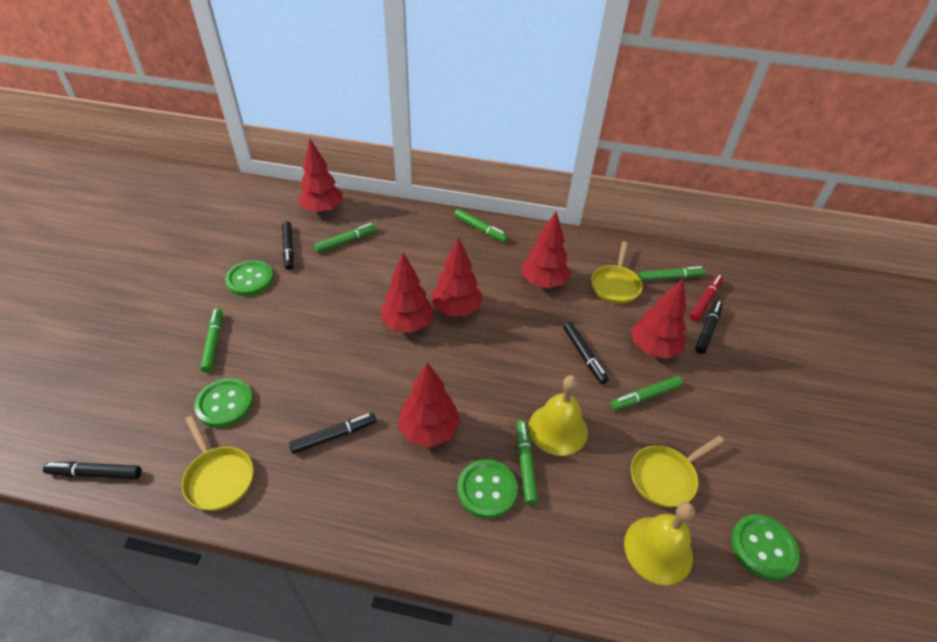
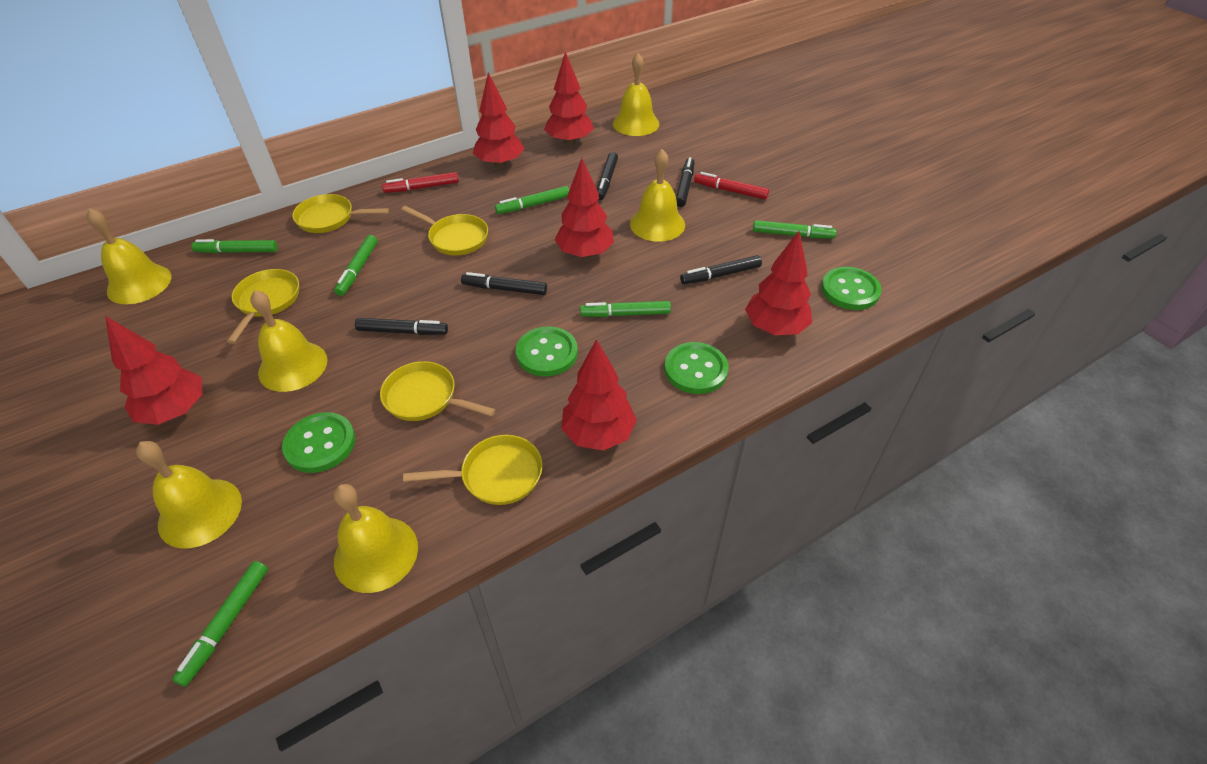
red marker: [690,275,723,321] = 1 -> [382,172,459,193] [694,172,769,199] = 2
yellow bell: [529,375,588,456] [624,502,695,585] = 2 -> [86,208,171,304] [136,441,242,548] [250,290,328,392] [334,484,418,593] [613,53,659,136] [630,149,685,242] = 6
yellow pan: [182,415,254,511] [591,242,643,304] [631,436,724,508] = 3 -> [227,269,299,344] [292,194,389,233] [380,361,496,421] [401,206,488,256] [403,435,543,505] = 5

